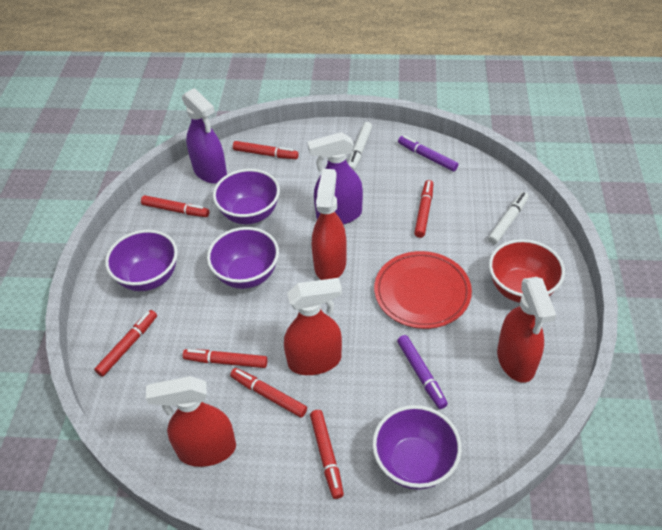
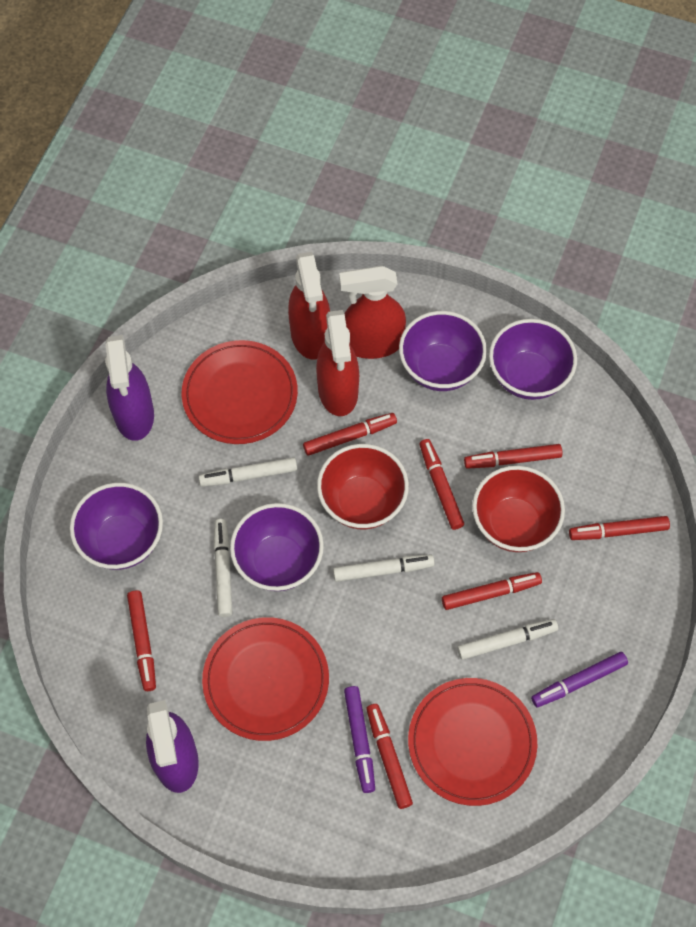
red bowl: [489,239,565,303] = 1 -> [317,444,409,529] [472,466,565,552] = 2
red plate: [374,251,472,329] = 1 -> [182,340,298,444] [202,617,329,741] [408,678,537,806] = 3
red spray bottle: [146,376,236,467] [284,278,342,375] [312,169,347,280] [497,277,556,383] = 4 -> [288,252,330,360] [316,310,359,416] [339,266,406,359] = 3
white marker: [348,122,372,171] [488,192,529,244] = 2 -> [199,457,297,487] [214,519,232,617] [333,554,435,582] [457,619,558,660] = 4

